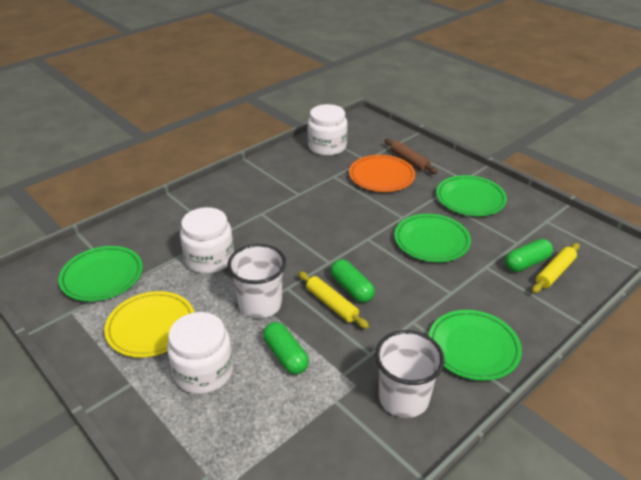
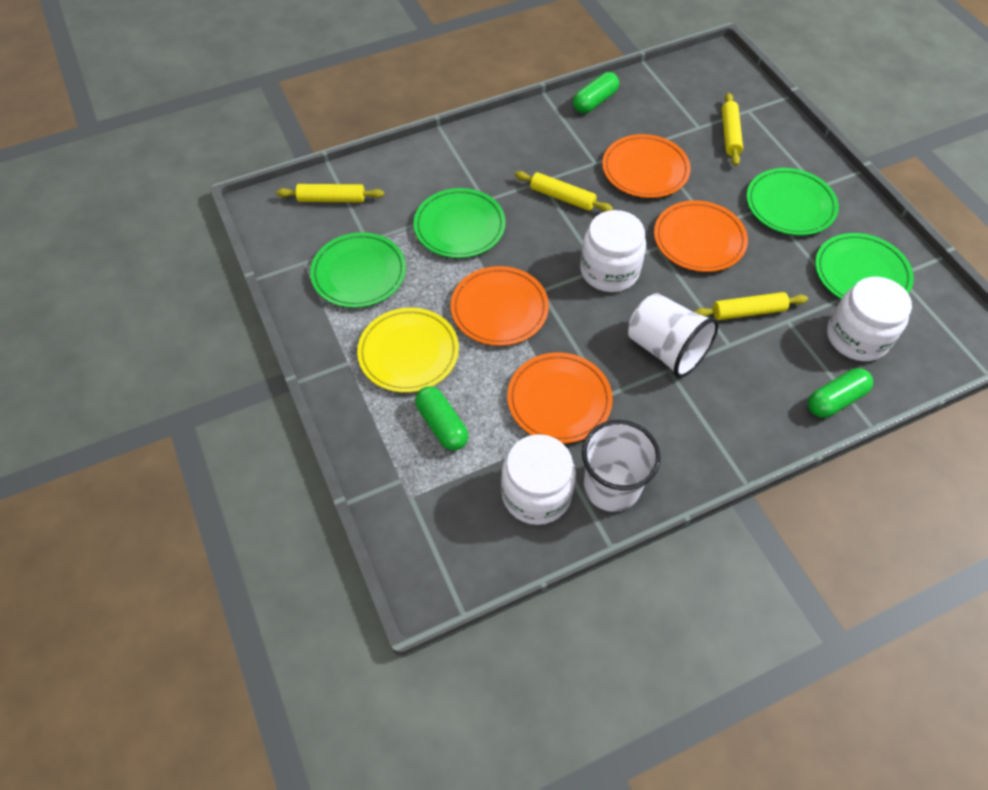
brown rolling pin: [385,139,438,174] = 1 -> none = 0
orange plate: [349,155,415,192] = 1 -> [451,266,549,346] [507,353,613,444] [602,134,691,198] [654,200,748,272] = 4
yellow rolling pin: [298,271,369,329] [532,243,580,293] = 2 -> [276,184,384,202] [515,171,613,212] [694,292,808,320] [722,93,743,166] = 4

